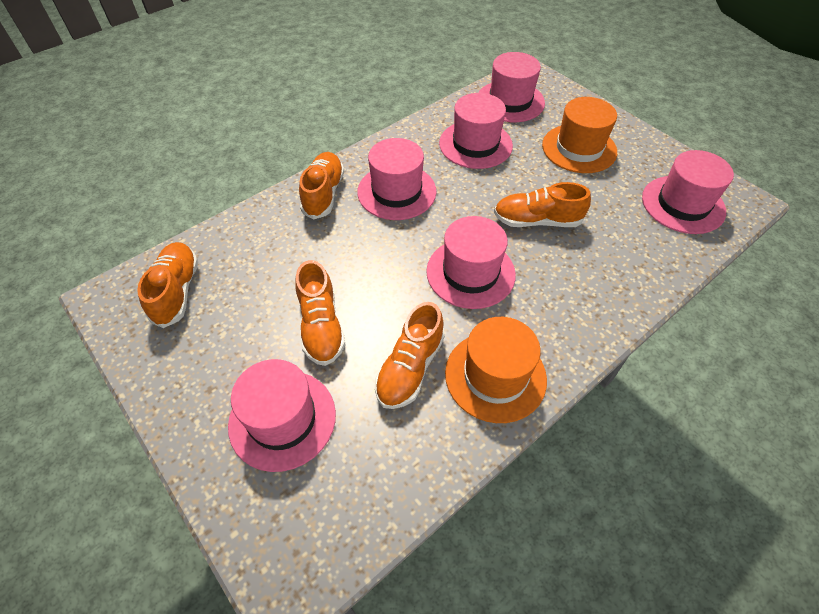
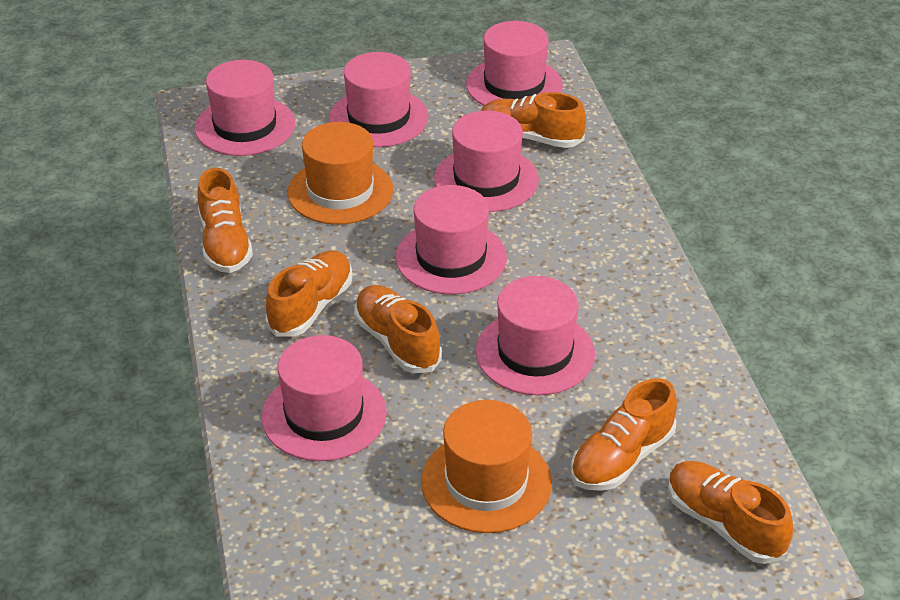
orange shoe: [137,242,198,328] [295,260,346,366] [299,152,344,219] [375,302,445,409] [494,182,591,227] = 5 -> [198,168,253,273] [266,250,353,337] [354,285,442,373] [481,92,586,148] [571,378,677,491] [668,461,793,564] = 6
pink hat: [228,359,336,472] [357,138,437,220] [426,216,516,309] [439,93,513,169] [478,52,545,122] [642,150,734,234] = 6 -> [195,60,295,156] [262,335,387,461] [329,52,429,147] [396,185,507,294] [434,110,539,212] [466,21,563,106] [476,276,595,395] = 7

